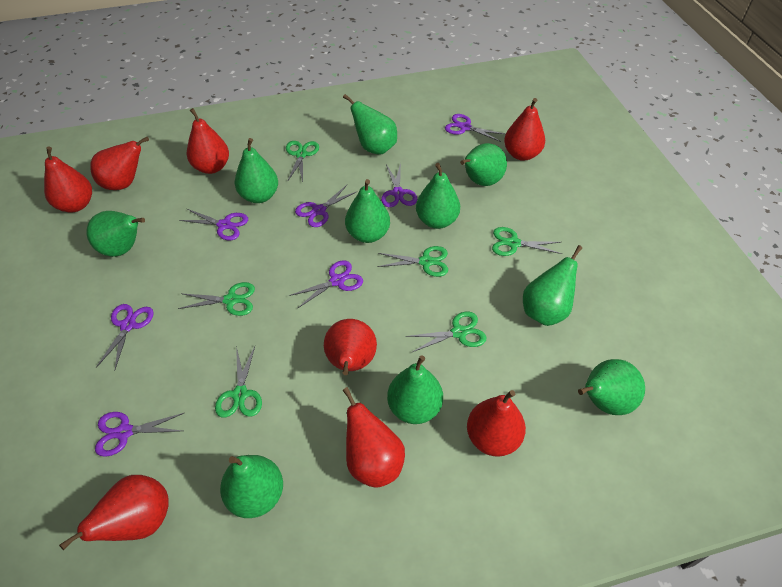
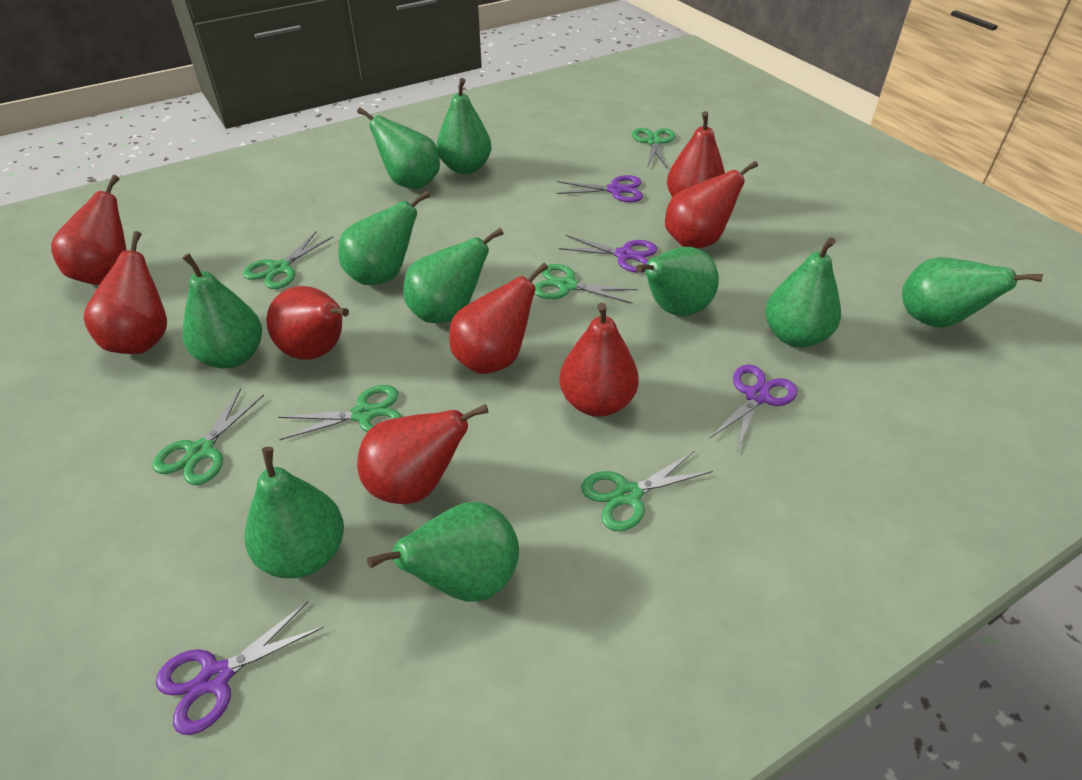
purple scissors: [95,412,184,457] [96,304,154,371] [179,209,248,240] [289,260,363,309] [295,185,358,227] [381,163,417,207] [445,114,505,142] = 7 -> [156,601,324,735] [557,175,643,202] [559,235,657,273] [709,365,797,451] = 4

